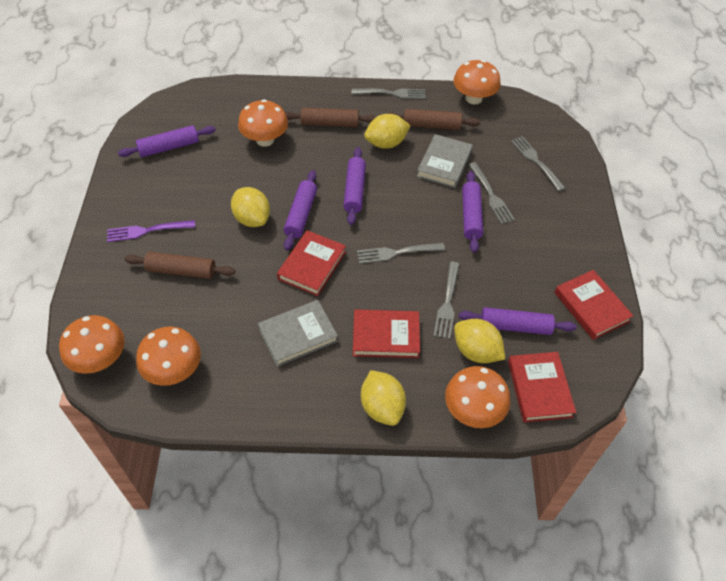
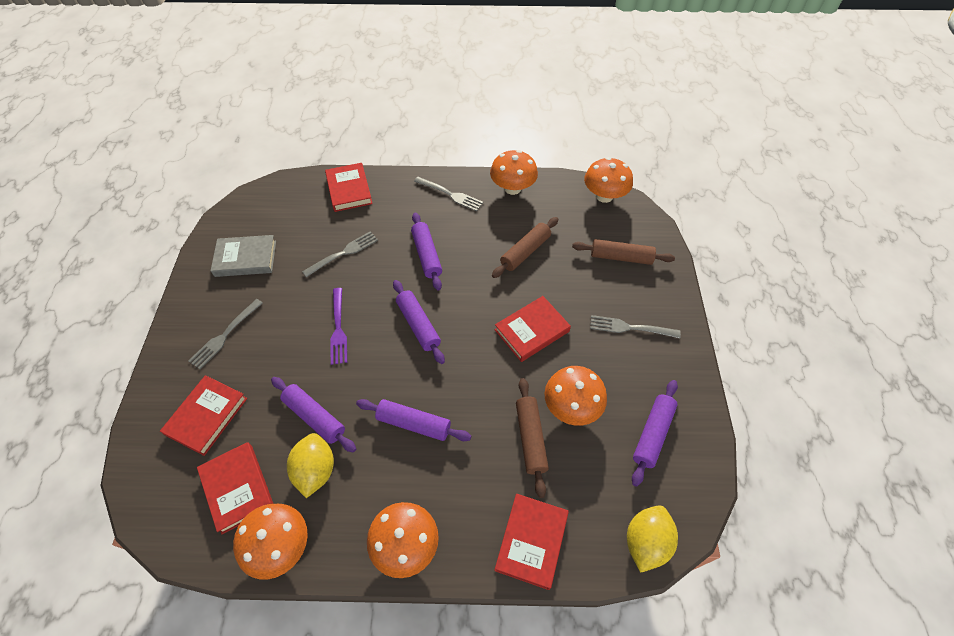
grey book: [258,300,338,367] [417,134,473,188] = 2 -> [210,235,276,277] = 1
grey fork: [352,88,426,99] [357,243,445,264] [433,261,459,339] [469,162,515,224] [511,136,565,191] = 5 -> [188,299,263,369] [302,231,378,277] [414,177,483,211] [590,315,681,338] = 4
red book: [277,230,346,296] [353,309,420,358] [508,352,576,423] [554,270,633,340] = 4 -> [160,375,247,456] [197,442,274,534] [325,163,373,212] [494,494,569,590] [495,296,571,362] = 5
yellow lemon: [231,187,270,227] [361,370,406,426] [364,114,411,149] [454,319,505,363] = 4 -> [287,433,334,498] [627,505,678,573] = 2

